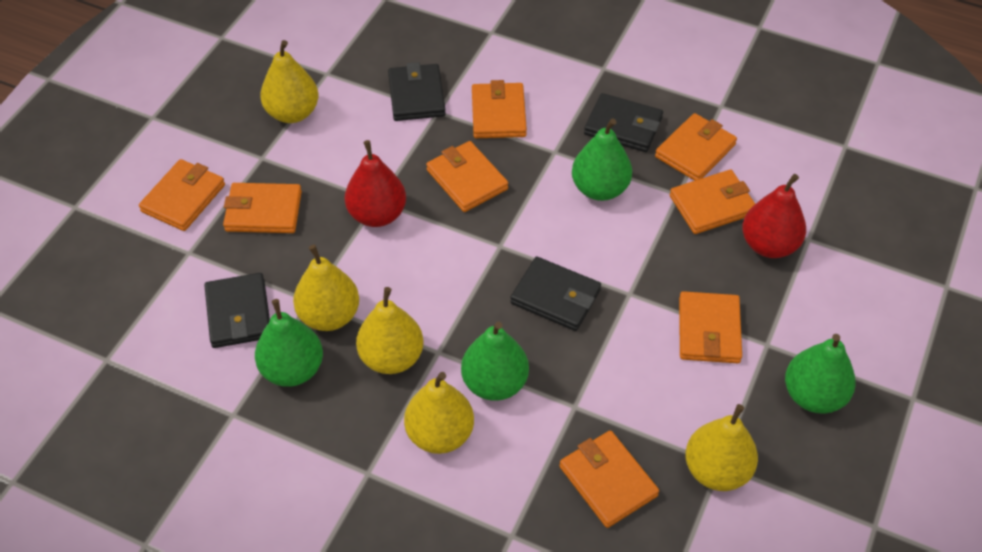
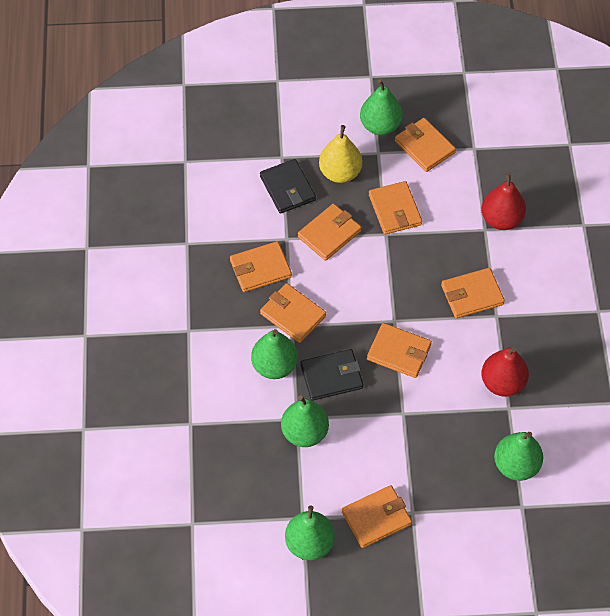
black wallet: [204,273,270,348] [388,62,446,121] [510,257,601,331] [584,93,663,152] = 4 -> [260,159,316,214] [301,349,363,401] = 2
green pear: [255,299,323,387] [461,322,529,401] [572,119,632,201] [785,334,856,414] = 4 -> [251,329,298,379] [281,395,329,447] [285,505,335,560] [360,79,403,135] [494,432,543,481] = 5
yellow pear: [260,40,319,123] [293,245,359,331] [356,287,423,374] [404,372,474,454] [685,404,758,491] = 5 -> [319,125,362,183] = 1

